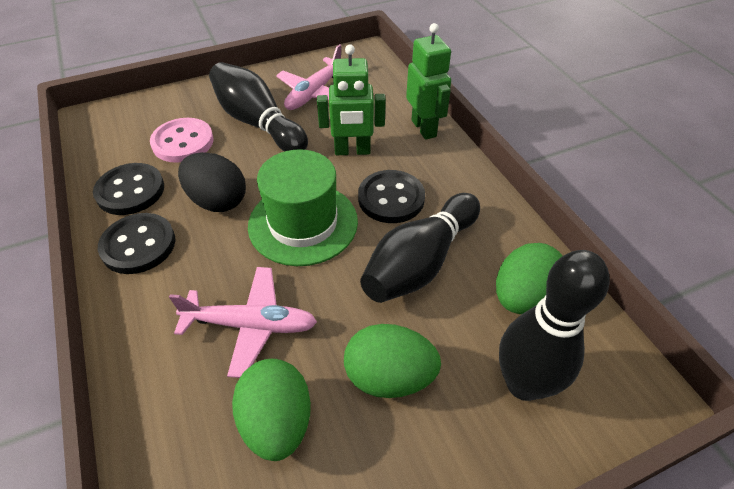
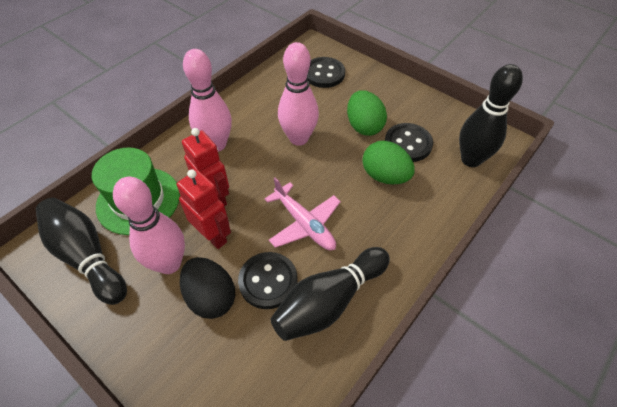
green egg: [232,359,311,461] [344,324,441,398] [496,243,563,314] = 3 -> [347,90,387,136] [362,141,415,184] = 2
green robot: [317,44,386,155] [406,23,451,140] = 2 -> none = 0
pink bowling pin: none = 0 -> [113,177,185,274] [183,49,232,152] [278,42,319,146] = 3
pink button: [150,118,214,163] = 1 -> none = 0
pink plane: [169,267,317,378] [276,44,341,110] = 2 -> [264,177,341,251] = 1
red robot: none = 0 -> [177,169,231,249] [182,128,229,206] = 2

